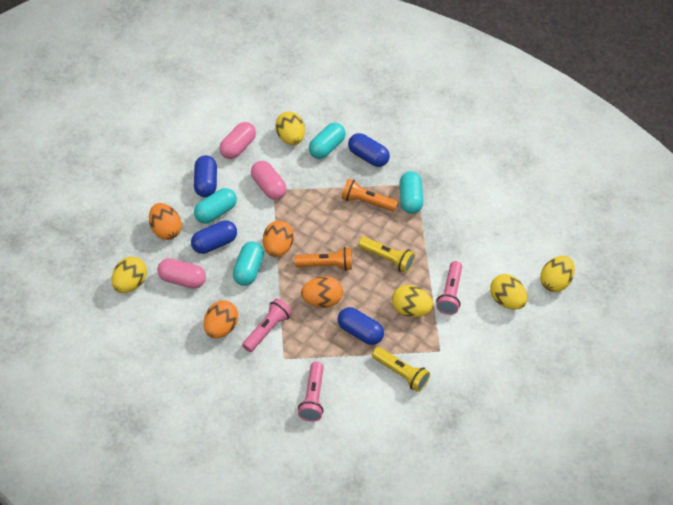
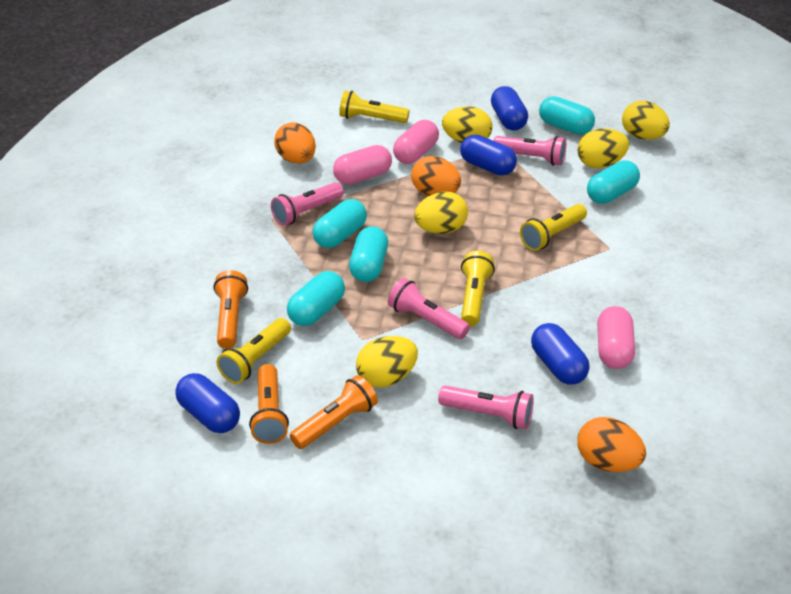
orange egg: [149,203,182,240] [204,300,238,338] [263,221,294,257] [301,276,343,308] = 4 -> [274,122,316,164] [411,156,461,196] [577,417,646,472] = 3
orange flashlight: [295,247,352,271] [341,179,398,212] = 2 -> [213,270,248,349] [249,364,289,444] [290,375,378,449] = 3
pink flashlight: [242,298,292,352] [298,362,324,422] [436,261,462,315] = 3 -> [271,182,344,226] [388,278,470,339] [438,386,534,429] [494,136,566,166] = 4
turquoise capsule: [194,188,237,224] [233,241,264,286] [309,123,346,159] [400,171,423,214] = 4 -> [287,271,345,326] [313,199,367,248] [349,226,388,282] [539,96,595,135] [587,160,640,204] = 5
yellow flashlight: [358,237,415,273] [372,347,430,392] = 2 -> [217,318,291,384] [339,91,409,123] [461,251,495,326] [520,204,587,251] = 4

